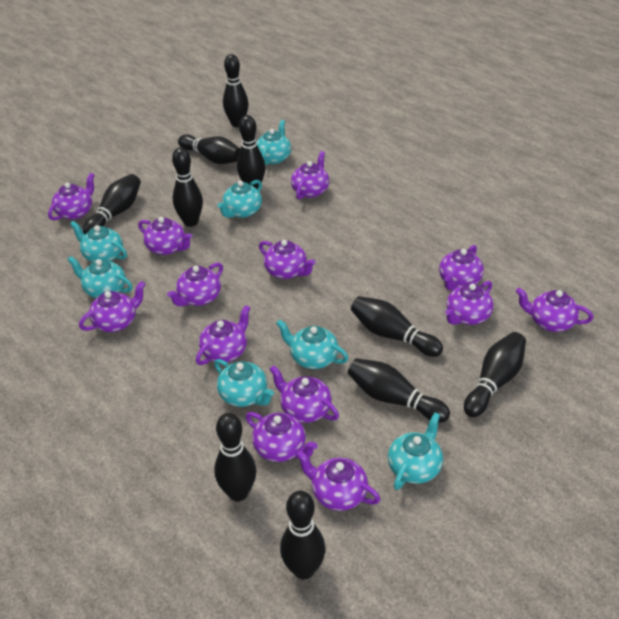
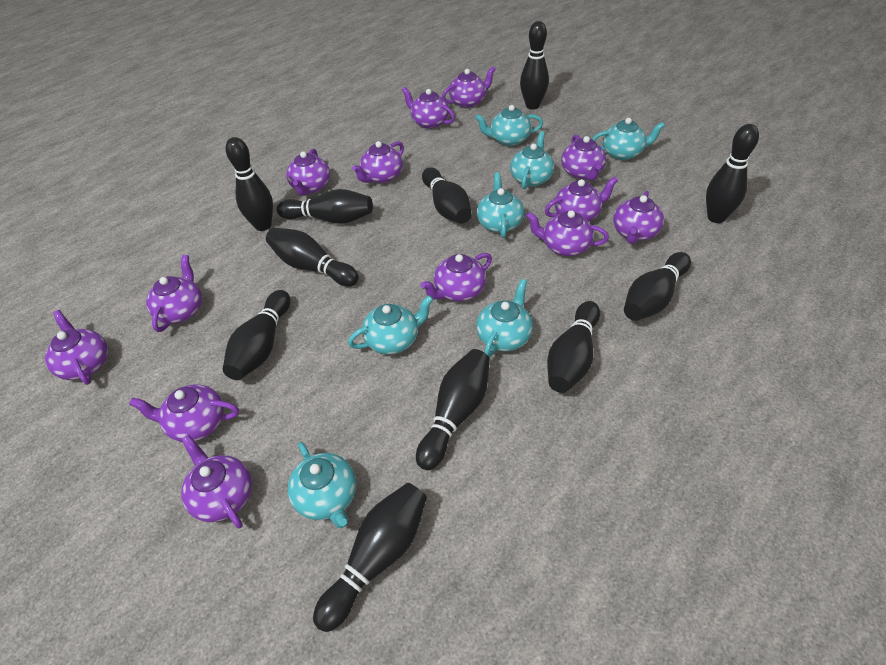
black bowling pin: [83,174,141,234] [172,147,203,227] [178,134,240,164] [214,413,256,501] [223,54,249,127] [237,115,265,189] [280,491,326,580] [348,358,450,423] [351,296,443,357] [464,332,526,417] = 10 -> [223,290,290,380] [226,137,273,231] [266,228,359,286] [277,189,373,224] [313,483,427,632] [416,349,490,470] [422,167,472,224] [520,21,549,110] [547,301,600,393] [624,252,691,321] [706,124,759,223] = 11

